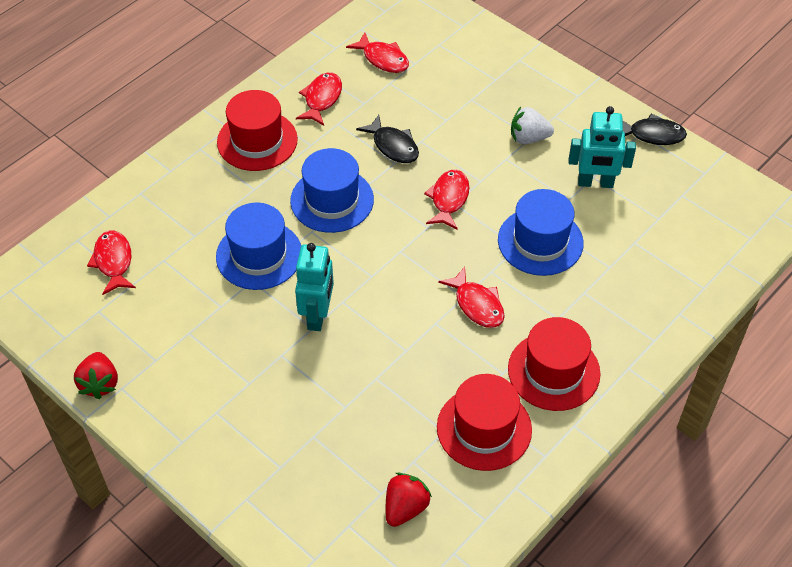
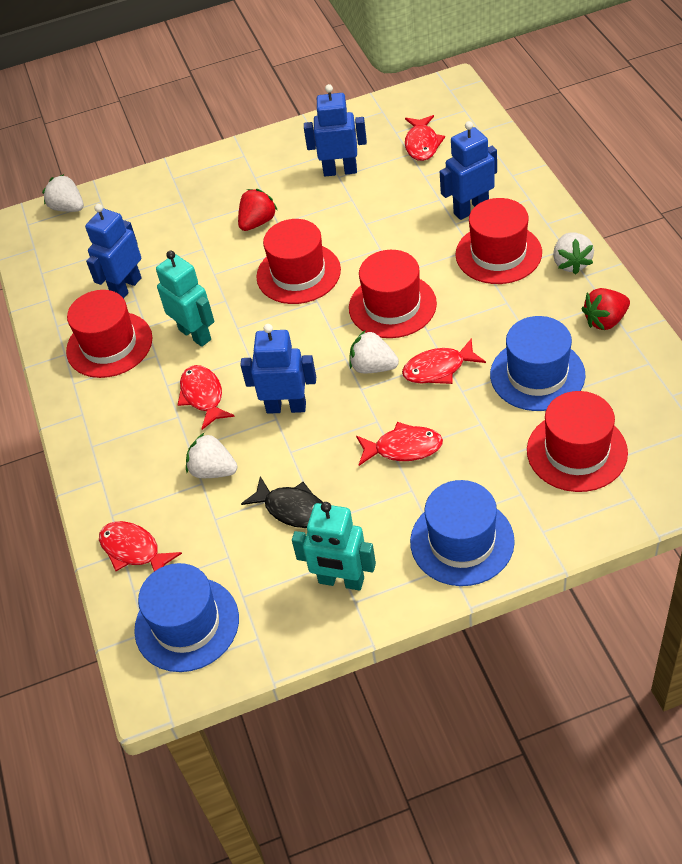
black fish: [356,115,419,163] [623,113,687,145] = 2 -> [241,476,323,528] = 1
blue robot: none = 0 -> [85,204,141,298] [240,324,316,414] [304,84,367,176] [440,121,497,220] = 4
red hat: [217,90,298,171] [437,374,532,471] [508,317,601,411] = 3 -> [66,290,152,378] [256,219,341,304] [349,250,437,338] [455,198,542,284] [527,391,628,492] = 5
white strawberry: [511,107,554,144] = 1 -> [42,174,84,212] [186,433,237,478] [349,331,399,373] [553,233,594,275] = 4

